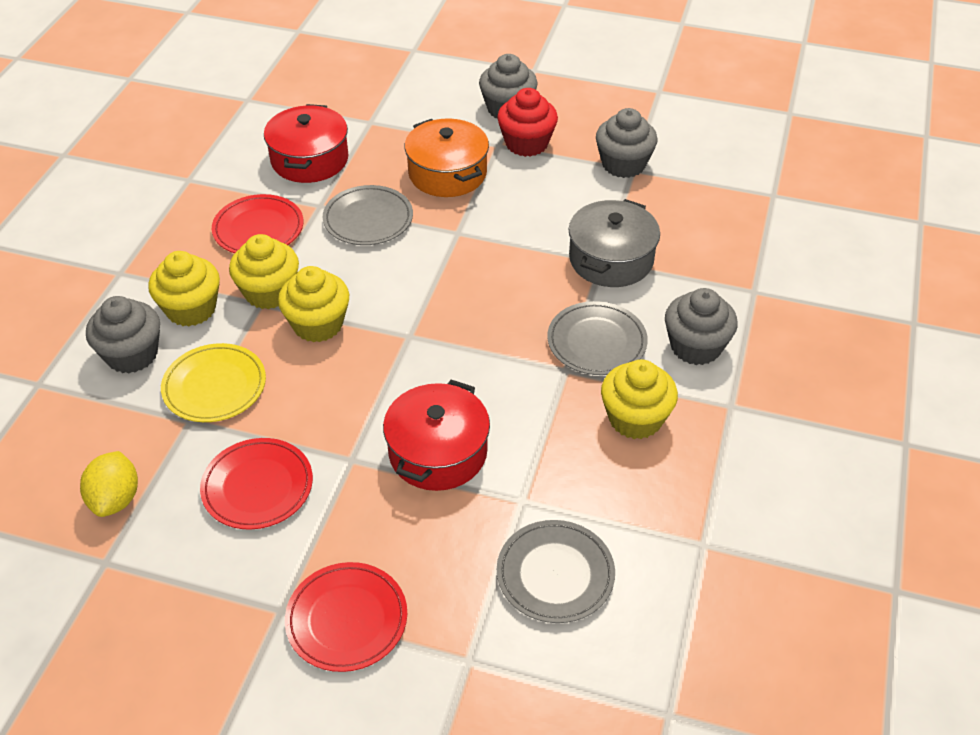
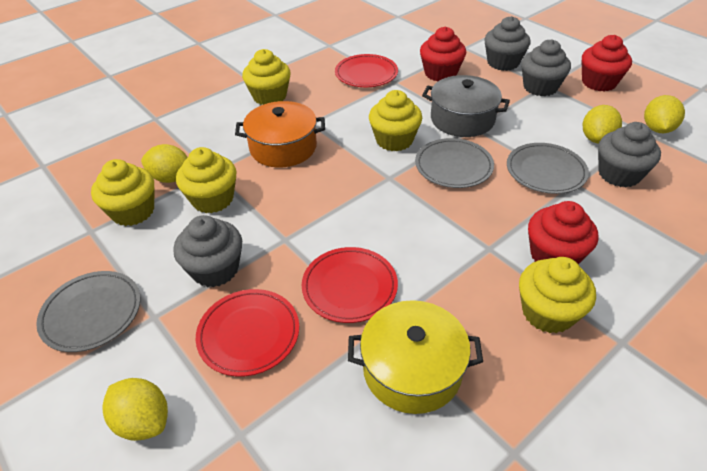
red cupcake: [497,88,558,157] = 1 -> [420,27,466,82] [528,201,599,264] [582,35,632,91] = 3
red pot: [264,104,348,183] [383,380,490,491] = 2 -> none = 0
yellow cupcake: [148,251,220,326] [229,234,299,309] [278,266,349,342] [601,359,678,439] = 4 -> [91,159,155,226] [176,147,237,213] [242,49,291,105] [369,90,422,152] [519,257,596,334] = 5
yellow lemon: [80,451,138,517] = 1 -> [102,378,168,441] [141,144,188,183] [583,105,622,143] [644,95,685,133] = 4
yellow plate: [161,343,266,422] = 1 -> none = 0
yellow pot: none = 0 -> [348,300,483,414] = 1

